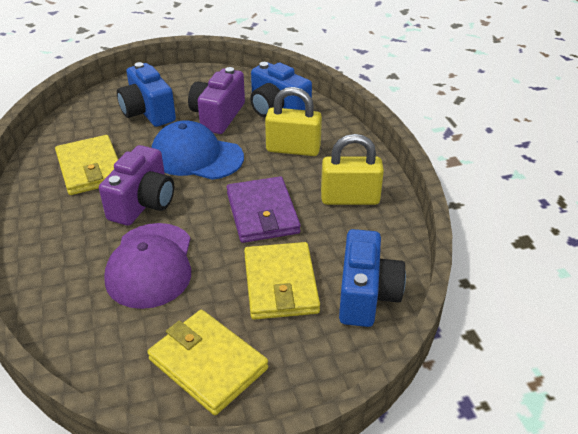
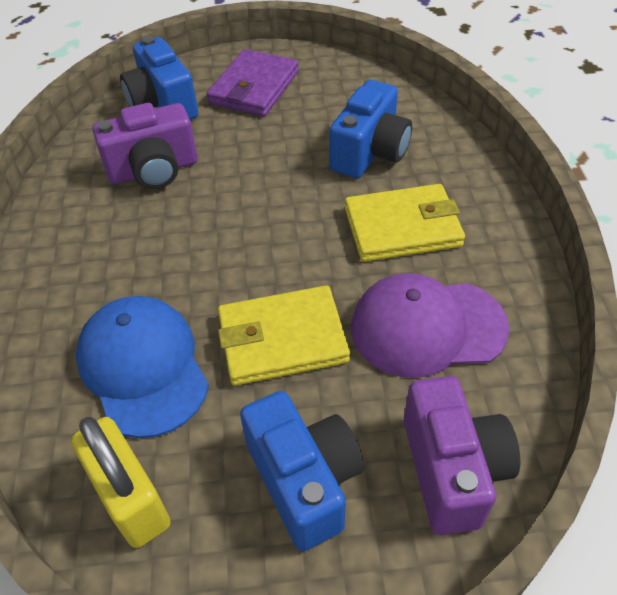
yellow padlock: [265,87,322,156] [321,134,384,205] = 2 -> [71,417,171,548] = 1
yellow wallet: [55,135,118,195] [147,310,268,415] [244,242,320,320] = 3 -> [218,285,350,386] [345,184,465,262] = 2

